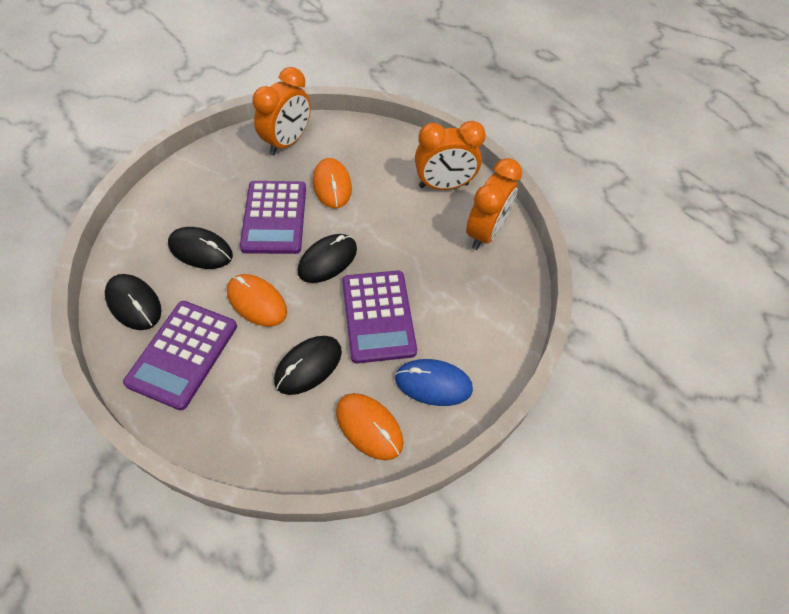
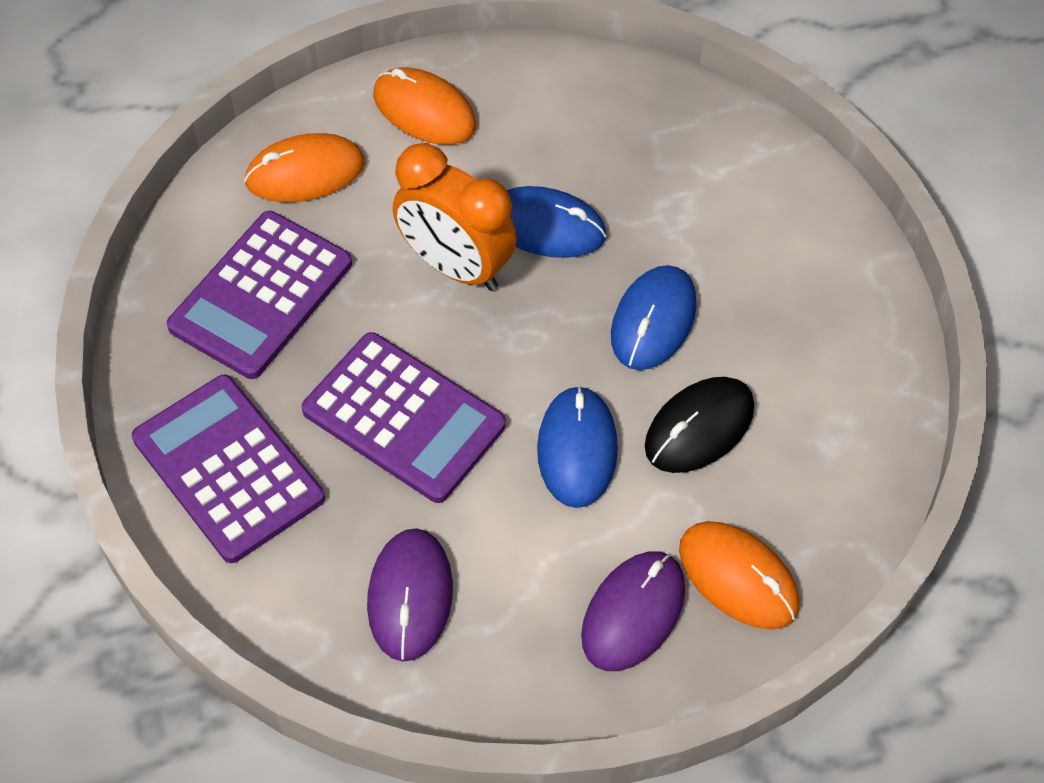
black mouse: [105,274,161,330] [168,227,233,269] [274,336,342,395] [298,234,357,283] = 4 -> [645,377,754,473] = 1
blue mouse: [395,359,473,406] = 1 -> [507,186,606,258] [537,386,618,508] [611,265,697,370] = 3
orange clock: [253,67,311,155] [415,121,486,190] [466,158,522,250] = 3 -> [393,143,517,291] = 1
purple mouse: none = 0 -> [367,528,453,662] [581,552,685,671] = 2

